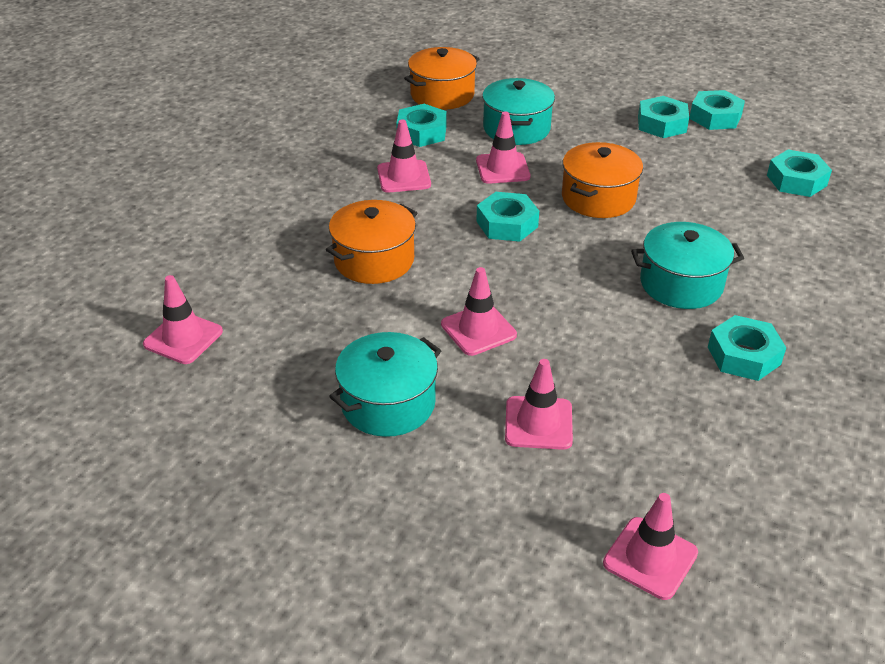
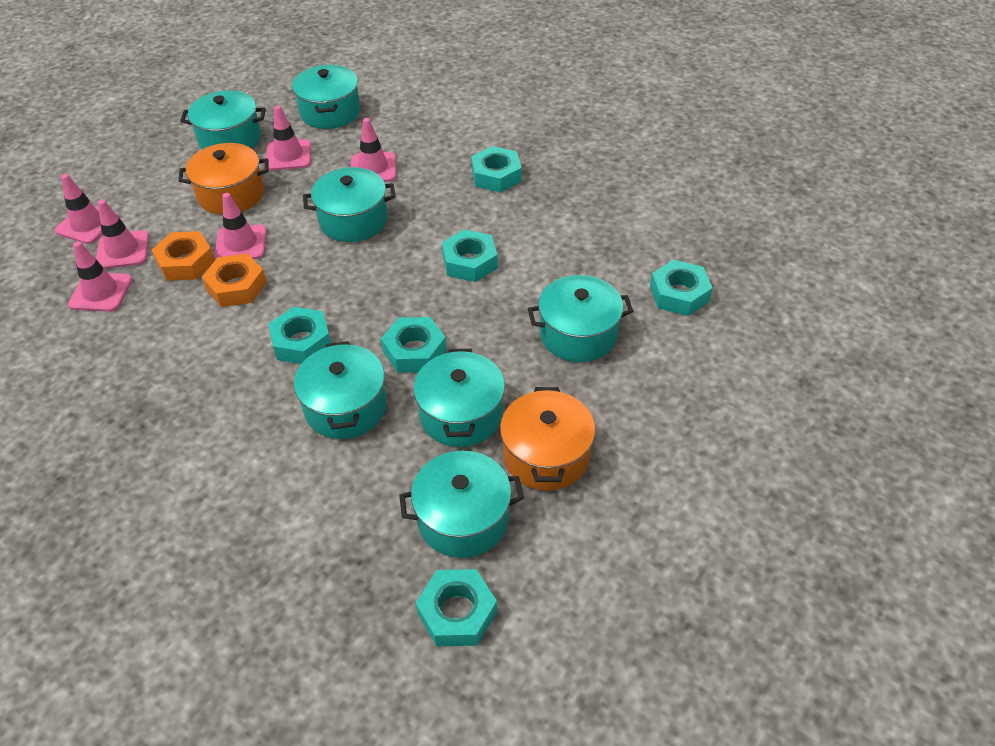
orange nut: none = 0 -> [152,231,215,281] [202,254,267,307] = 2
orange pot: [326,200,417,284] [404,47,479,110] [562,142,643,218] = 3 -> [178,143,269,215] [500,387,595,491] = 2
turquoise pot: [329,332,441,437] [482,78,555,145] [631,222,744,309] = 3 -> [180,90,266,149] [292,65,360,129] [294,341,387,439] [303,167,396,242] [399,451,524,558] [413,349,505,447] [528,275,633,362] = 7

